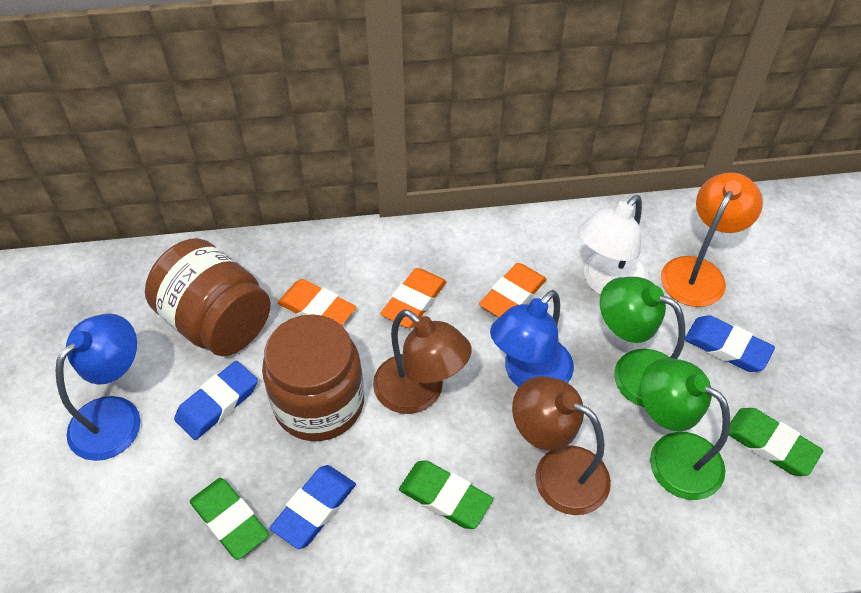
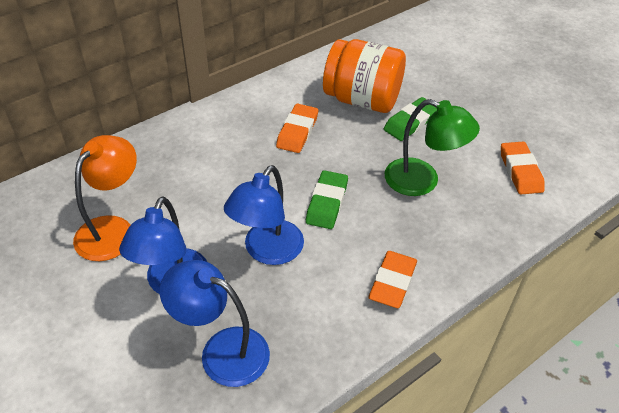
blue eraser: [174,361,258,440] [270,465,356,549] [685,315,775,372] = 3 -> none = 0
blue lamp: [56,313,141,461] [490,290,574,387] = 2 -> [119,196,207,294] [160,260,270,387] [224,165,304,265] = 3
brown jar: [145,238,271,356] [262,314,364,441] = 2 -> none = 0
brown lamp: [373,309,472,414] [512,376,611,515] = 2 -> none = 0
green eraser: [190,478,269,560] [399,460,493,529] [728,408,823,476] = 3 -> [306,170,348,229] [384,97,437,141] = 2
green lamp: [600,277,685,407] [640,358,730,500] = 2 -> [385,99,480,196] = 1
orange jar: none = 0 -> [323,39,406,113] = 1
white lamp: [578,195,648,295] = 1 -> none = 0

